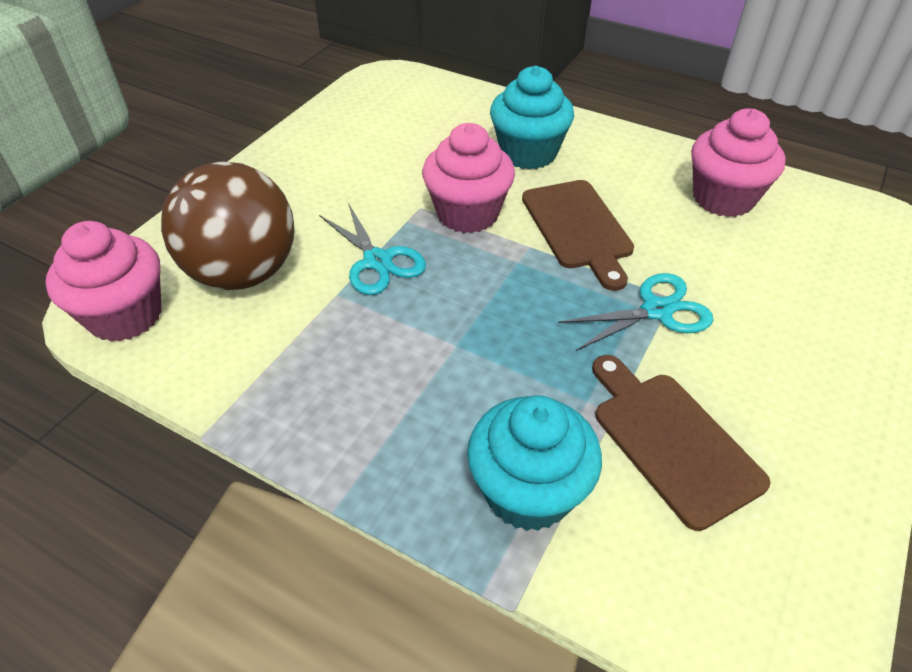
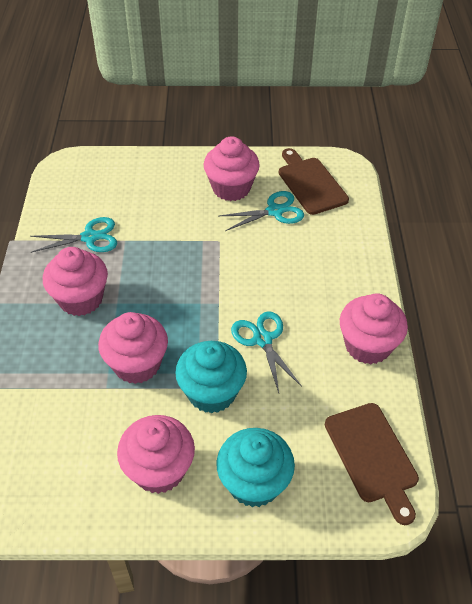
brown ball: [161,161,295,290] = 1 -> none = 0
pink cupcake: [45,221,162,342] [422,123,515,233] [691,108,786,217] = 3 -> [43,247,108,316] [98,312,168,384] [117,415,195,494] [204,136,260,201] [340,293,408,364] = 5
turquoise scissors: [319,203,426,295] [558,273,713,351] = 2 -> [30,217,117,253] [219,191,304,231] [231,311,302,393] = 3

